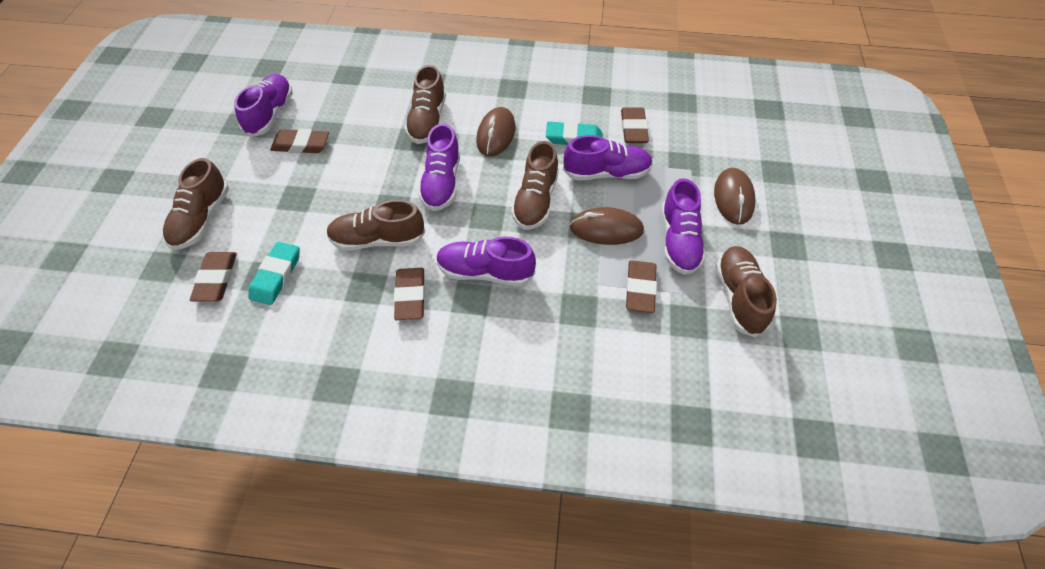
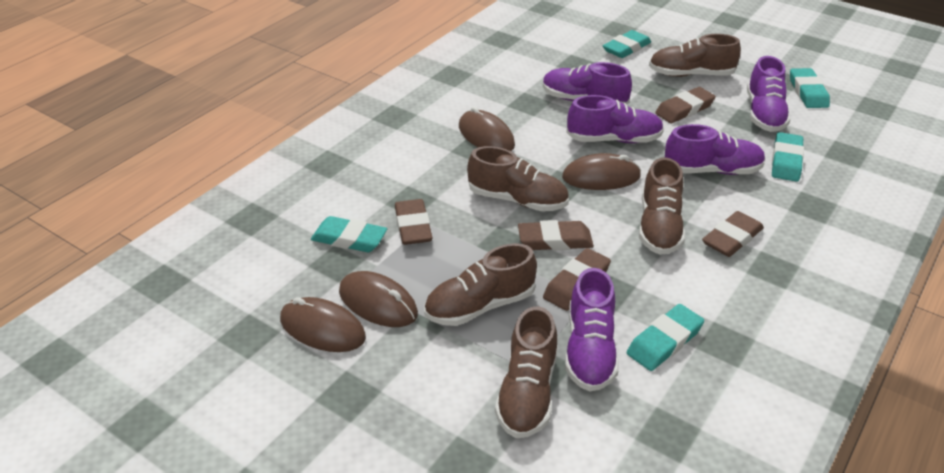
brown mouse: [476,107,515,156] [570,207,644,245] [714,168,756,225] = 3 -> [280,297,366,352] [339,271,418,327] [459,107,515,151] [562,153,641,190] = 4
turquoise eraser: [248,242,300,305] [546,121,603,145] = 2 -> [311,216,387,252] [603,30,651,58] [627,304,704,371] [772,132,804,182] [790,68,830,108] = 5

